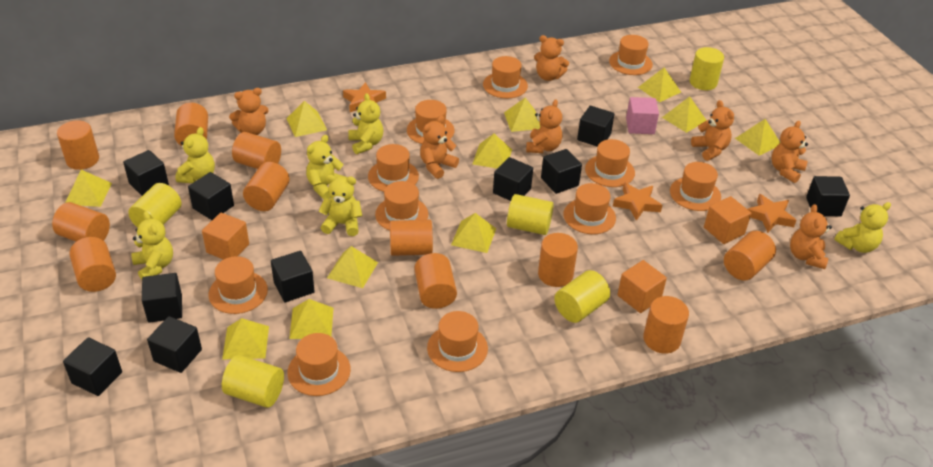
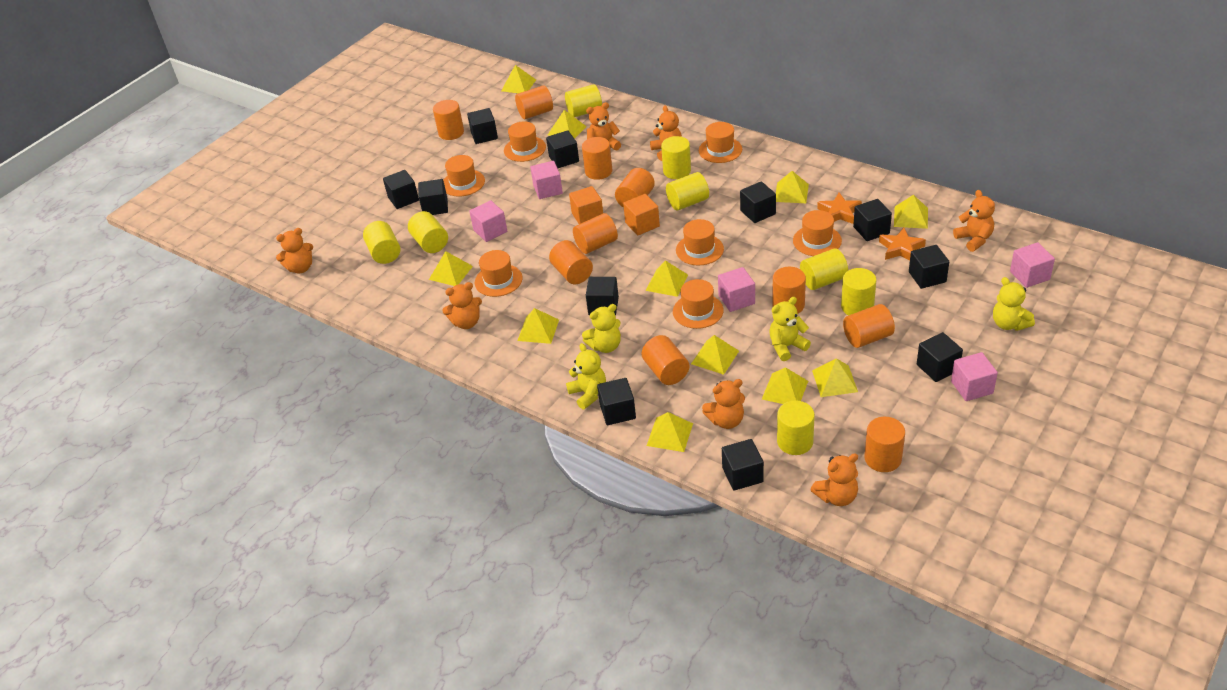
black cube: [63,337,122,396] [123,150,169,196] [142,273,182,323] [147,316,202,373] [188,172,234,220] [271,251,315,302] [493,157,533,201] [541,149,582,194] [577,106,614,147] [806,176,850,216] = 10 -> [383,170,419,209] [418,179,448,215] [467,108,498,144] [546,130,579,168] [586,277,619,315] [597,378,636,425] [722,439,764,491] [740,181,776,223] [853,199,892,241] [909,245,949,289] [917,332,963,382] = 11
orange cube: [202,213,249,260] [617,260,667,313] [704,196,751,244] = 3 -> [569,186,603,224] [623,194,660,235] = 2
orange cylinder: [52,202,110,242] [57,120,99,170] [69,237,116,292] [174,103,208,146] [232,132,281,169] [243,162,290,211] [390,220,433,256] [414,253,457,309] [538,233,578,287] [643,296,689,354] [724,231,776,281] = 11 -> [433,100,464,140] [515,85,553,119] [549,240,593,284] [573,213,618,254] [582,137,612,180] [615,168,655,208] [641,335,690,385] [772,267,806,313] [843,304,895,348] [864,417,905,472] = 10
orange hat: [209,256,268,314] [287,333,351,396] [368,144,419,192] [375,181,428,231] [407,100,455,144] [427,311,488,372] [483,56,528,98] [563,183,616,234] [585,139,635,187] [609,35,653,75] [670,162,721,211] = 11 -> [443,155,485,197] [475,250,522,297] [504,121,546,162] [673,279,724,329] [676,219,724,265] [699,122,742,163] [793,210,842,256] = 7
orange star: [343,82,386,112] [613,182,662,221] [748,194,797,233] = 3 -> [817,193,862,224] [879,228,926,261] = 2
pink cube: [626,97,659,134] = 1 -> [469,200,507,242] [530,161,563,199] [718,267,755,312] [951,352,998,401] [1010,242,1055,288] = 5
yellow cylinder: [128,183,181,228] [222,355,284,408] [507,194,554,235] [554,270,610,323] [689,47,724,90] = 5 -> [363,221,400,264] [408,211,448,253] [565,84,602,117] [661,136,691,179] [666,172,709,211] [777,400,815,455] [800,249,848,290] [841,268,876,315] = 8
yellow teddy bear: [131,211,173,280] [175,127,215,183] [306,135,347,199] [318,175,362,236] [348,93,384,154] [834,202,891,253] = 6 -> [566,343,606,409] [582,304,621,353] [769,297,811,361] [993,277,1035,331] = 4

